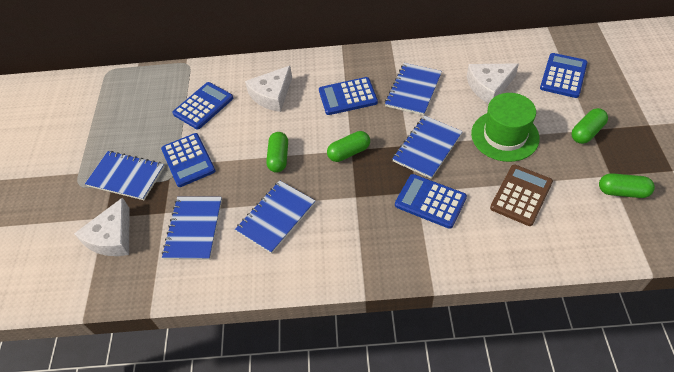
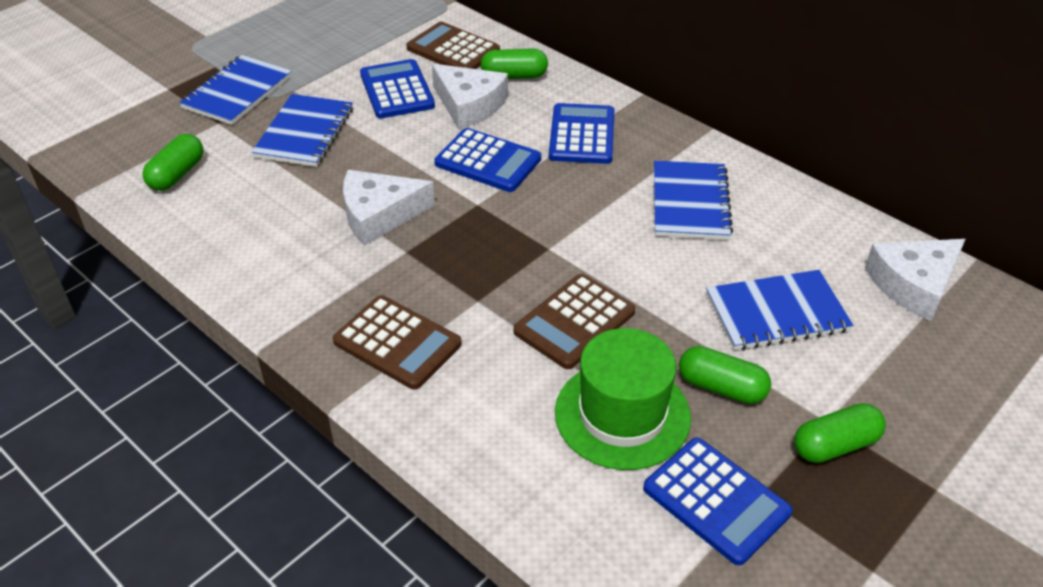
blue calculator: [161,133,215,187] [172,82,233,129] [319,77,378,115] [395,174,467,229] [540,53,588,98] = 5 -> [360,59,435,118] [434,128,541,192] [549,103,615,164] [643,438,792,565] = 4
blue notebook: [85,151,165,200] [162,197,222,260] [235,181,315,254] [385,63,442,116] [392,116,463,179] = 5 -> [179,55,292,125] [251,94,353,167] [654,161,733,240] [706,270,853,350] = 4
brown calculator: [490,165,553,226] = 1 -> [333,296,462,390] [406,22,500,69] [514,274,635,369] = 3

